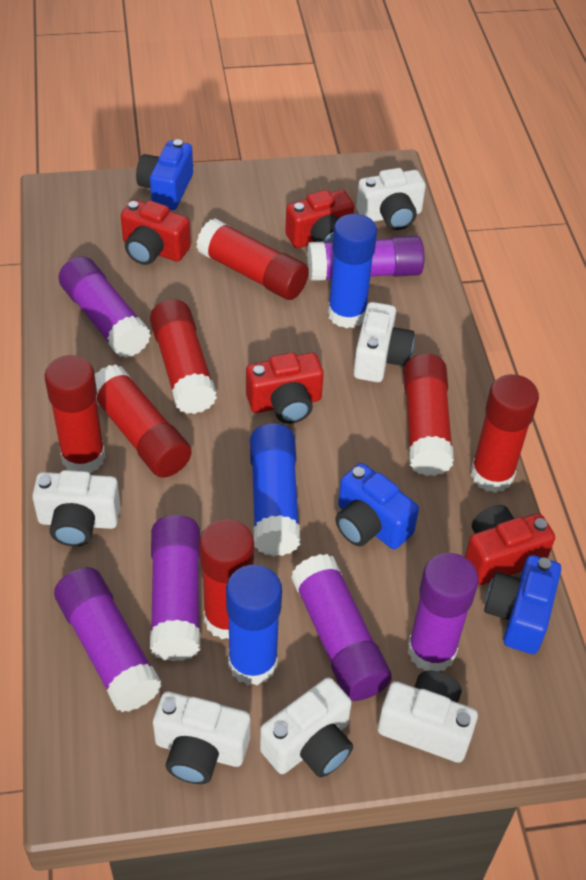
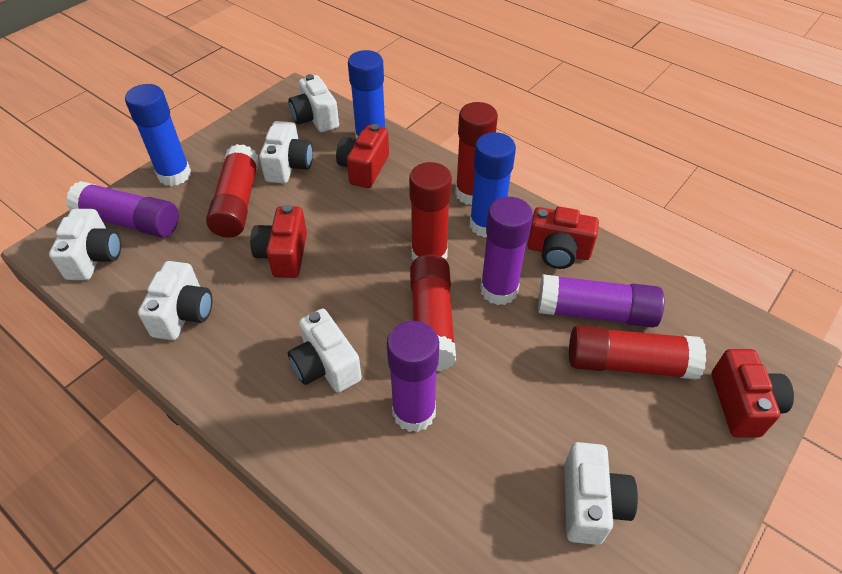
blue camera: [136,139,193,210] [335,463,419,549] [484,555,561,654] = 3 -> none = 0
purple glue stick: [54,567,162,712] [59,256,151,358] [150,515,200,661] [291,554,392,701] [307,236,424,281] [408,553,479,671] = 6 -> [66,181,178,238] [387,321,439,432] [480,197,533,305] [538,274,664,328] = 4
red glue stick: [45,355,106,474] [95,365,192,478] [150,299,217,414] [196,219,309,300] [199,519,254,639] [403,354,454,476] [471,374,539,493] = 7 -> [206,144,259,237] [409,162,452,260] [410,254,456,371] [455,102,498,205] [569,325,706,380] = 5

